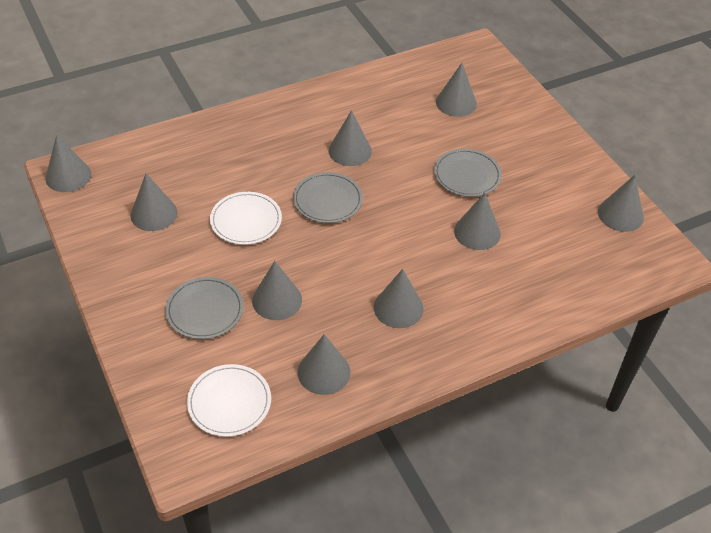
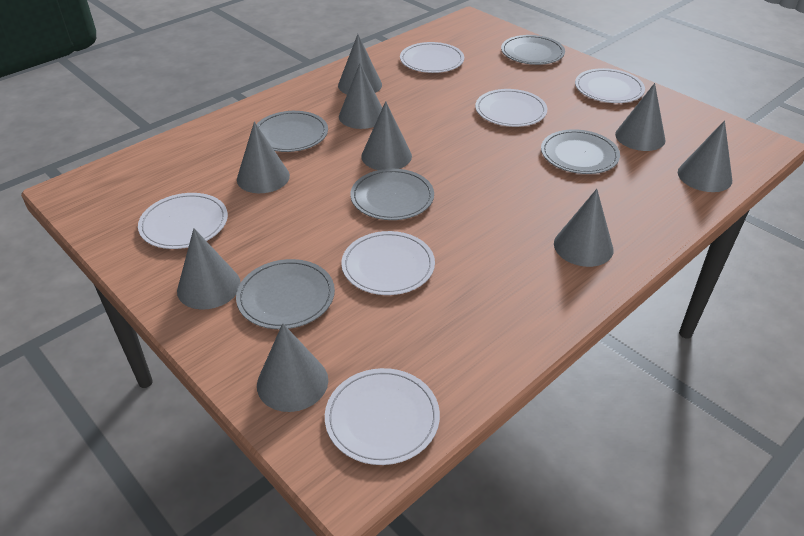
grey plate: [165,277,244,339] [293,172,363,223] [434,149,502,197] = 3 -> [236,259,335,329] [257,111,328,152] [350,169,434,220] [501,35,565,65] [541,129,620,174] = 5
white plate: [187,364,271,437] [210,192,282,245] = 2 -> [138,193,228,249] [325,368,440,465] [341,231,435,295] [400,42,464,73] [475,89,547,127] [575,68,645,103] = 6

